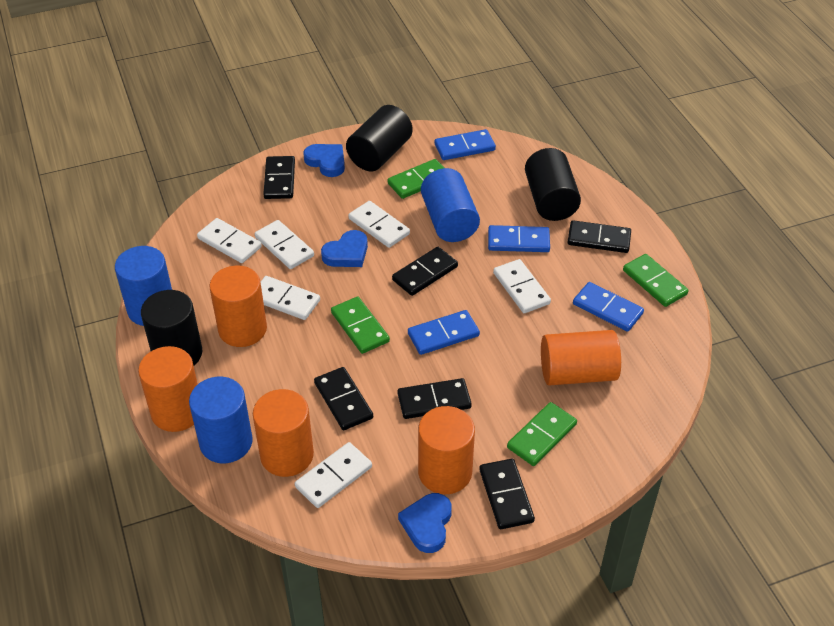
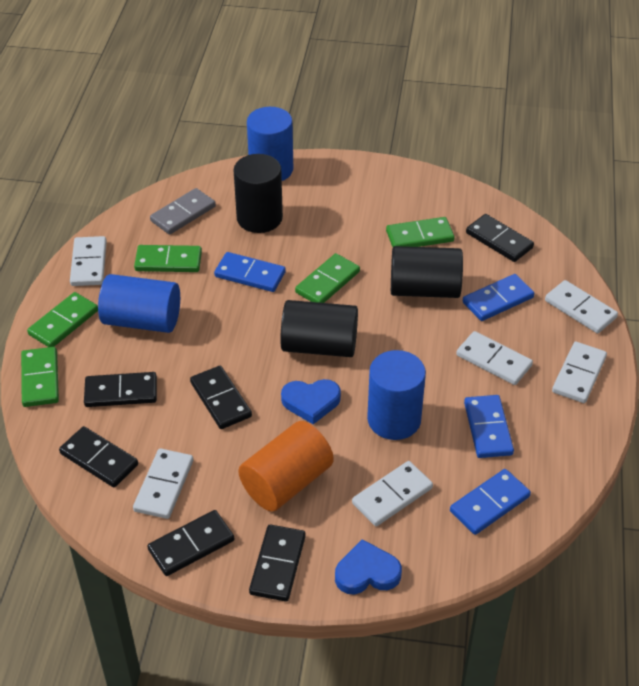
blue heart: [303,144,345,177] [321,230,368,267] [398,493,452,553] = 3 -> [281,379,341,424] [335,539,402,594] = 2
green domino: [331,296,390,354] [388,159,444,199] [507,402,577,466] [623,254,689,307] = 4 -> [21,347,59,407] [27,292,98,347] [134,245,202,272] [295,253,360,303] [386,217,455,247] = 5
grey domino: none = 0 -> [150,188,216,235] = 1
orange cylinder: [138,346,198,432] [209,266,267,347] [253,389,314,477] [418,406,475,494] [541,330,621,385] = 5 -> [238,421,334,512] = 1

